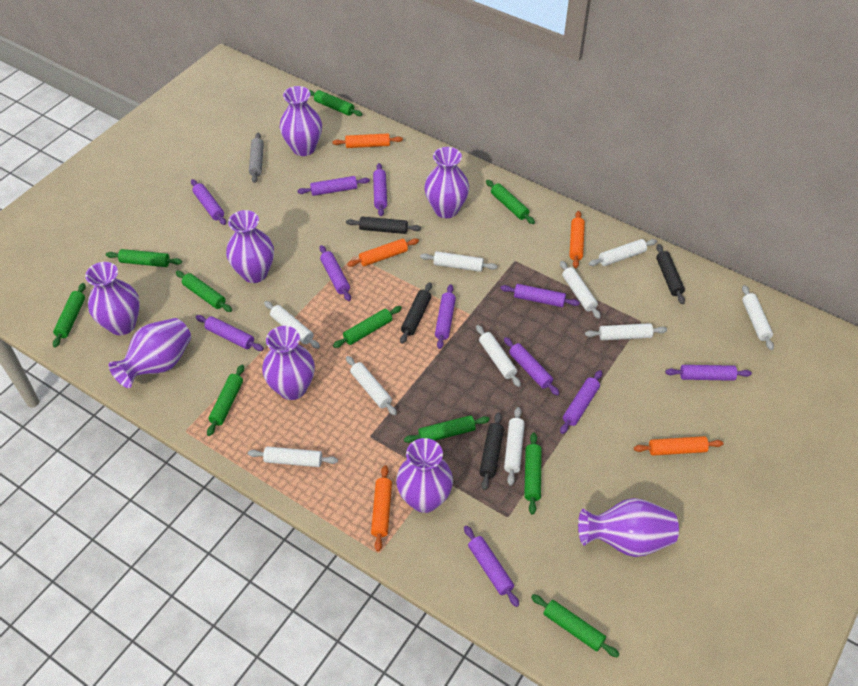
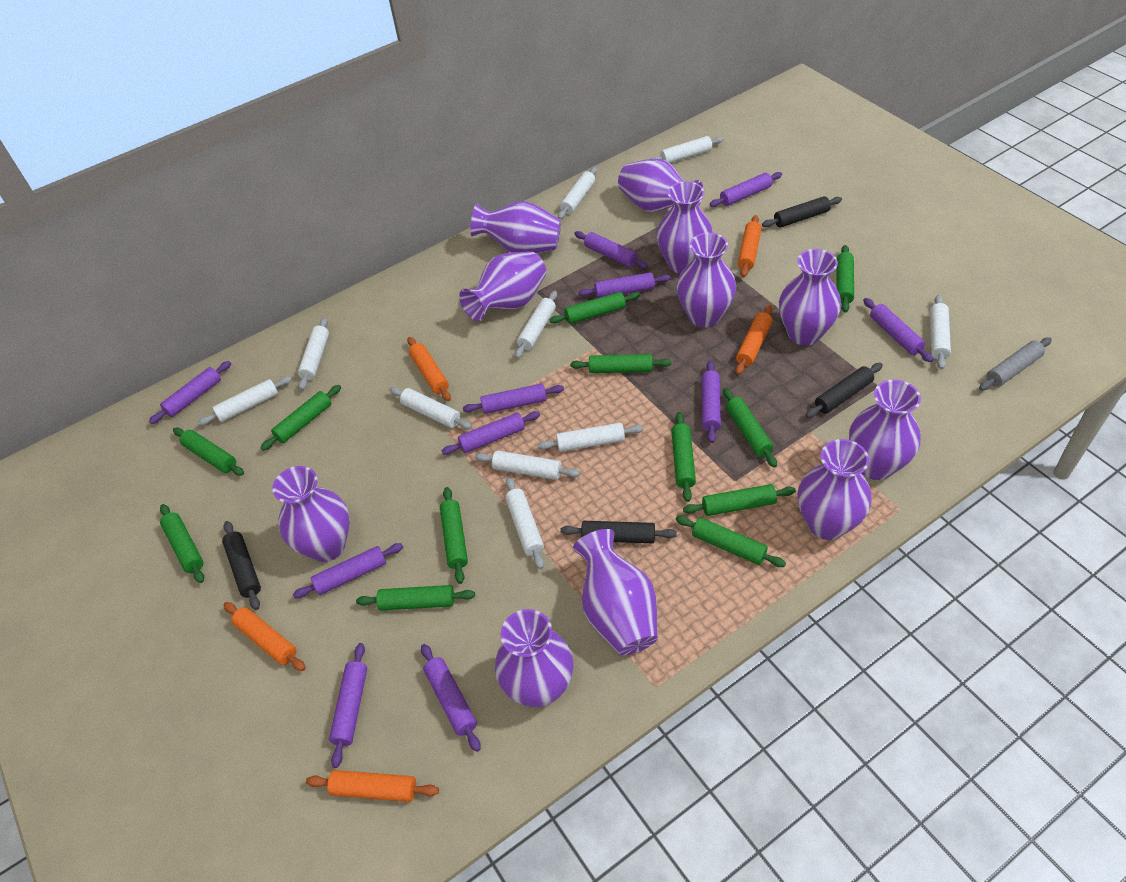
green rolling pin: [53,283,86,348] [106,249,182,267] [176,271,232,312] [207,364,244,436] [309,90,362,116] [333,306,402,348] [404,415,490,443] [486,180,535,224] [524,432,542,514] [531,594,620,658] = 10 -> [160,504,204,583] [173,428,244,476] [260,385,341,451] [356,585,475,611] [440,487,468,584] [549,292,640,324] [570,354,671,373] [671,412,696,502] [675,516,786,567] [683,484,796,516] [723,388,777,468] [836,245,854,313] = 12
purple vase: [85,262,140,335] [109,318,191,388] [226,210,274,283] [262,326,315,400] [280,86,322,156] [396,438,453,513] [424,147,469,218] [578,498,679,557] = 8 -> [272,466,350,562] [459,251,546,321] [470,201,561,254] [495,609,573,707] [573,529,658,656] [618,159,703,212] [657,181,713,274] [677,233,736,328] [779,249,841,345] [798,439,872,540] [849,379,921,480] = 11

